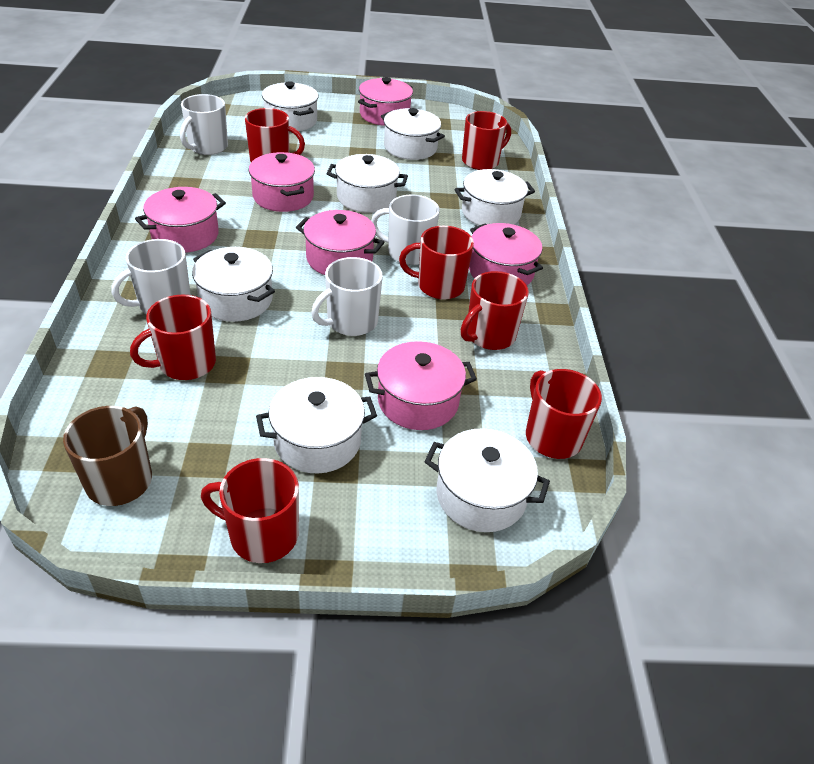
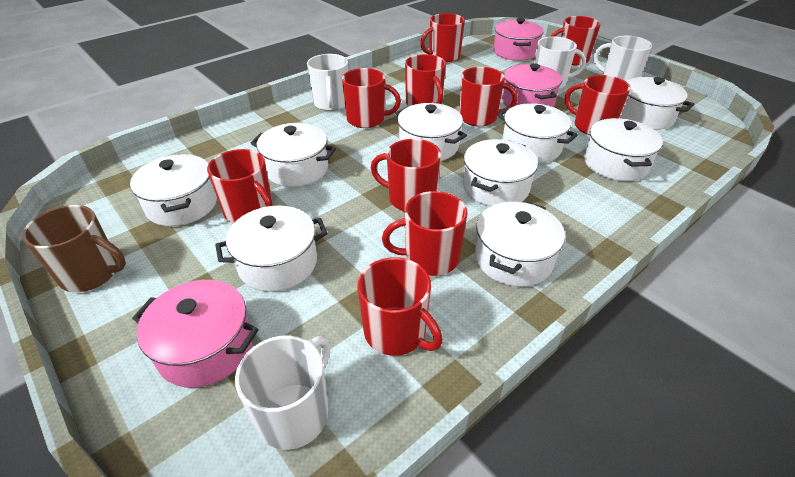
pink pot: [135,187,226,253] [249,152,315,212] [296,210,385,275] [358,77,413,126] [365,341,477,430] [469,223,543,285] = 6 -> [132,280,259,388] [493,18,544,61] [502,63,562,107] = 3
red mug: [130,295,216,380] [201,458,299,563] [245,108,305,162] [399,226,474,300] [461,271,529,350] [462,111,511,170] [526,369,602,459] = 7 -> [207,149,273,223] [342,68,401,128] [357,257,443,356] [371,139,441,212] [382,191,468,276] [405,54,446,106] [420,13,465,62] [459,67,518,127] [550,16,601,66] [565,75,631,135] = 10
white pot: [192,247,275,322] [256,377,377,473] [262,81,318,131] [326,154,408,213] [381,108,445,160] [424,428,550,532] [455,169,535,225] = 7 -> [130,154,217,226] [215,206,328,292] [251,123,336,187] [395,103,467,161] [463,139,538,206] [475,201,565,287] [497,103,578,163] [584,118,663,181] [620,77,694,130] = 9

